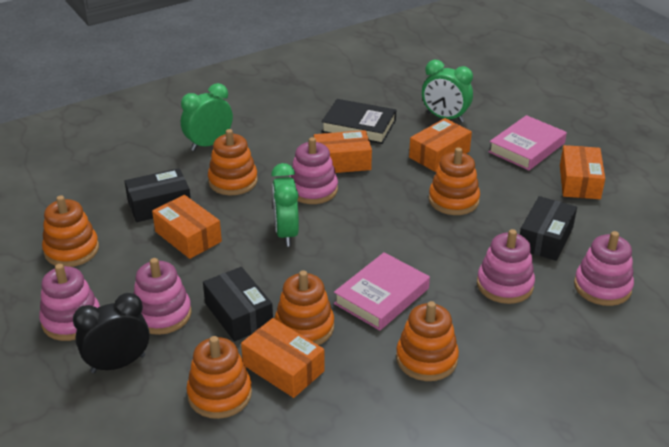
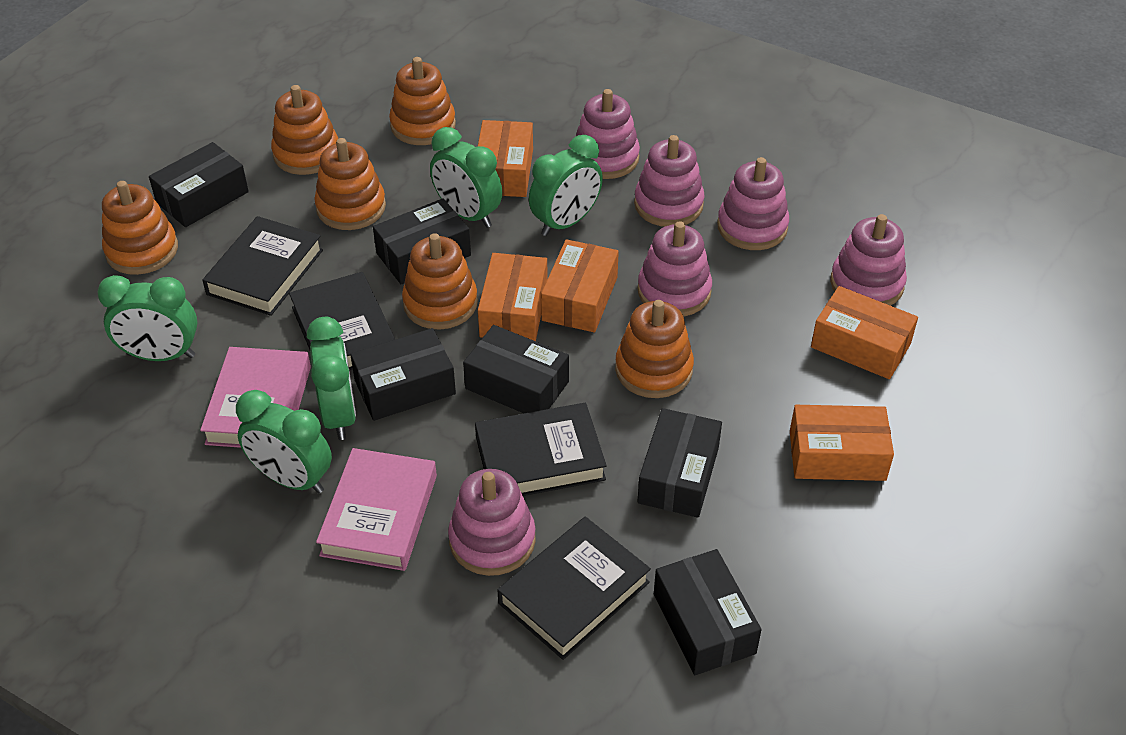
black book: [322,99,396,144] = 1 -> [202,216,323,316] [289,272,396,370] [475,403,607,496] [497,517,651,660] = 4
black box: [124,168,191,222] [203,267,273,342] [520,196,577,261] = 3 -> [149,142,249,227] [350,328,456,421] [373,198,471,284] [463,325,569,413] [637,408,722,518] [654,549,762,675] = 6
black clock: [73,293,150,373] = 1 -> none = 0
green clock: [181,83,233,151] [271,163,299,247] [422,60,473,123] = 3 -> [97,275,197,361] [236,390,332,494] [307,317,356,440] [430,127,502,228] [529,135,603,236] = 5
pink stacking toy: [39,264,100,341] [133,258,192,335] [289,137,338,204] [477,229,535,304] [574,231,634,306] = 5 -> [448,469,536,576] [576,89,640,179] [634,135,705,227] [637,221,712,317] [717,157,789,250] [830,214,907,306] = 6

